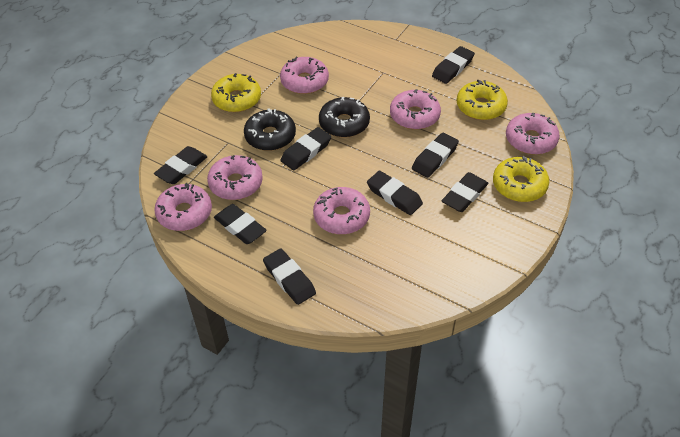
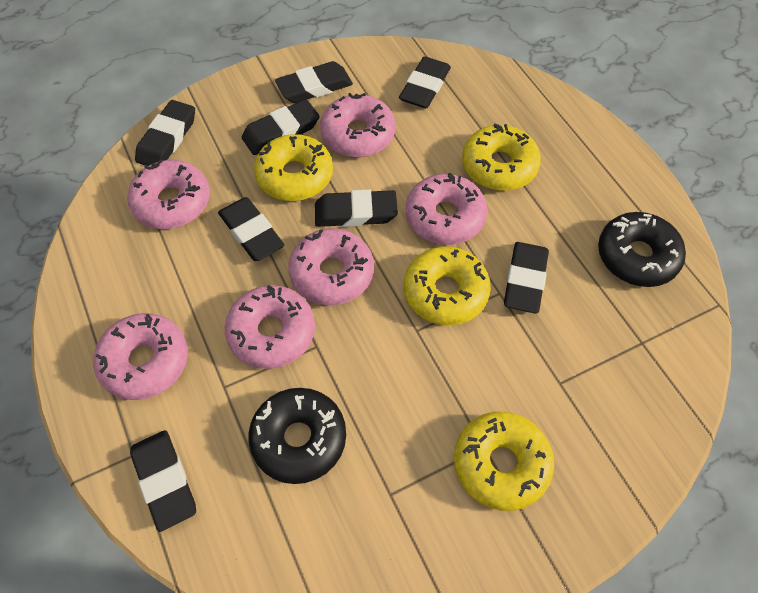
yellow donut: [211,73,261,112] [457,80,508,120] [493,156,549,202] = 3 -> [254,134,333,201] [404,246,491,325] [454,412,554,511] [462,123,541,191] = 4

